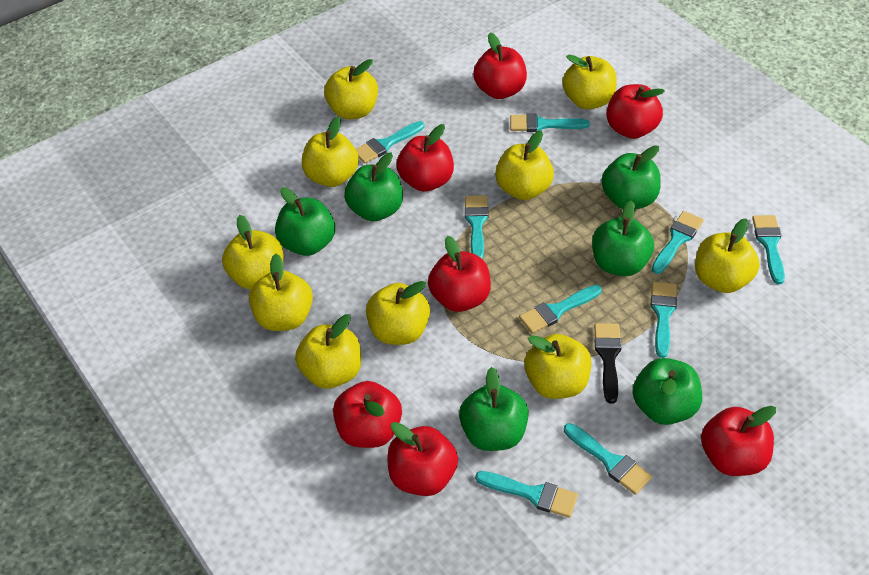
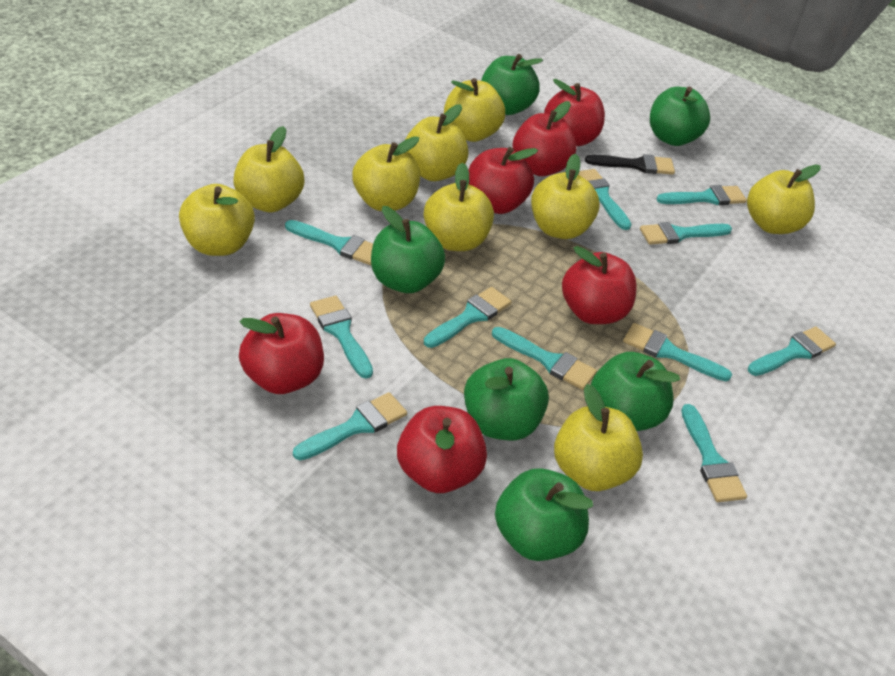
red apple: [333,381,402,448] [388,422,458,496] [396,124,454,192] [428,236,491,312] [473,32,527,99] [606,84,665,139] [701,406,776,476] = 7 -> [239,313,324,394] [397,406,487,493] [468,147,538,214] [512,101,577,176] [544,79,605,146] [562,246,637,324] = 6
turquoise brush: [356,121,425,164] [465,195,489,259] [475,471,578,518] [510,114,590,132] [519,285,602,334] [564,423,652,495] [651,282,677,358] [652,211,704,274] [752,215,785,284] = 9 -> [285,220,373,265] [293,392,407,461] [310,296,373,379] [424,287,511,348] [492,327,597,390] [578,169,632,230] [623,323,732,381] [640,222,732,245] [656,185,747,205] [681,404,747,502] [748,327,836,376] = 11
yellow apple: [222,215,284,289] [249,254,313,331] [295,314,361,389] [302,116,359,187] [324,59,378,119] [366,281,430,345] [495,130,554,200] [524,334,591,399] [562,55,617,109] [695,219,759,293] = 10 -> [179,184,255,256] [233,126,304,212] [352,136,420,211] [405,104,468,181] [424,163,494,251] [444,78,505,142] [531,154,600,239] [554,384,643,491] [747,164,820,234] = 9

